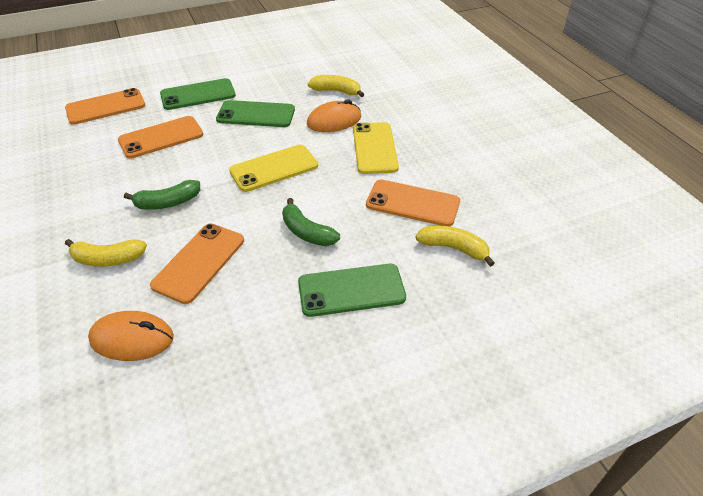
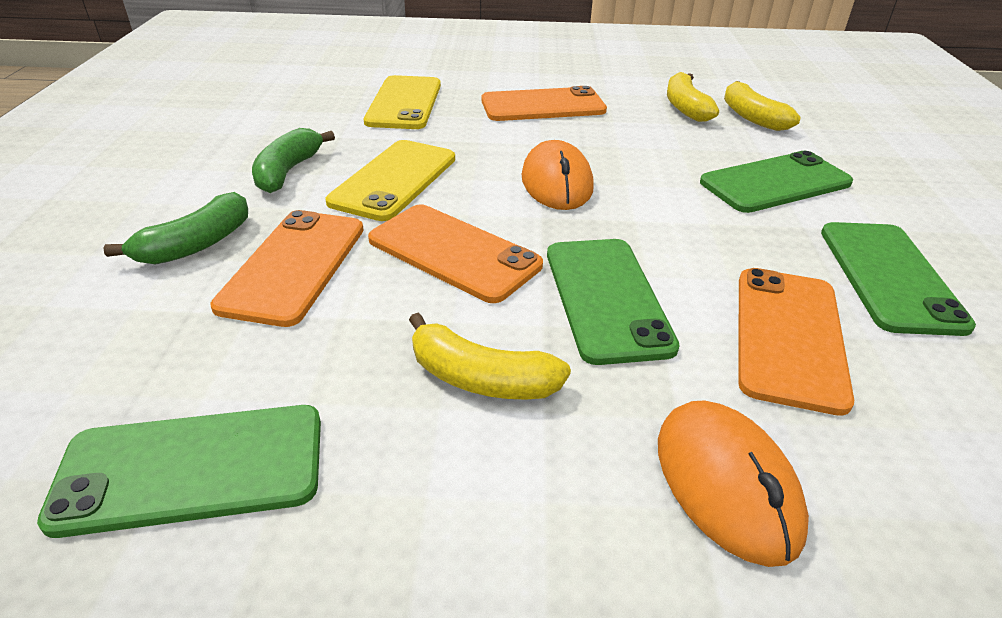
green phone: [160,78,236,110] [216,100,295,127] [298,264,406,317] = 3 -> [37,405,321,538] [547,239,680,365] [700,151,853,213] [821,222,976,336] = 4

